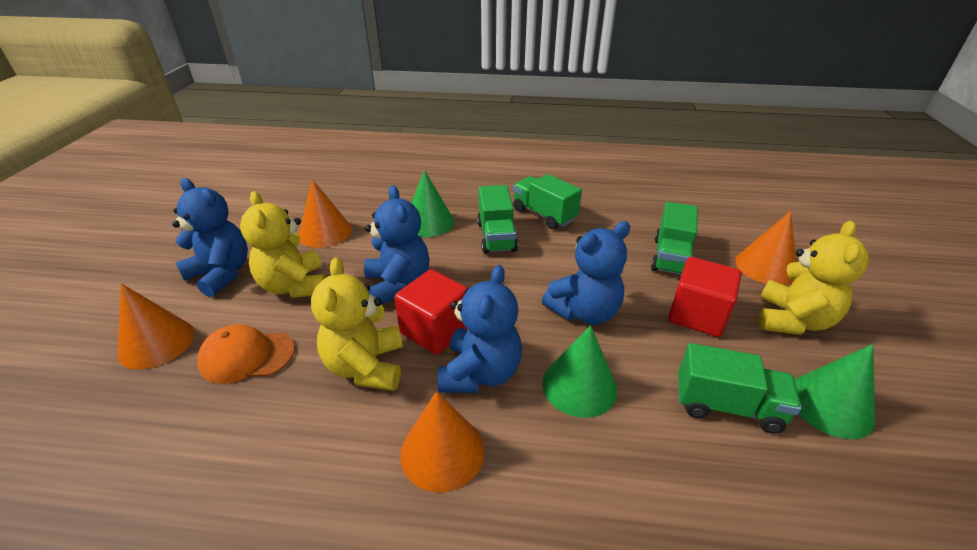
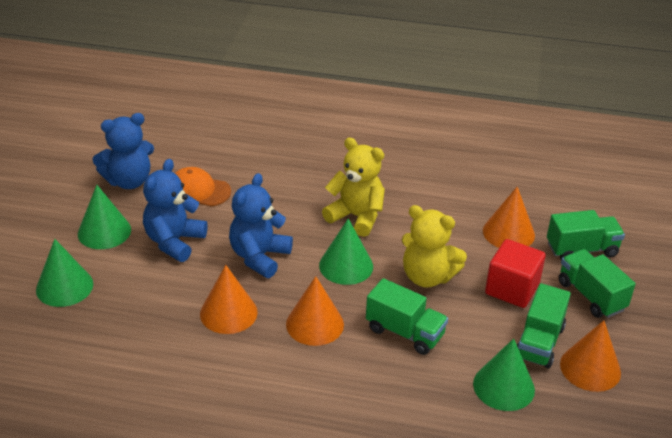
blue teddy bear: [172,178,248,297] [364,185,429,305] [438,265,522,393] [542,221,630,325] = 4 -> [92,113,154,189] [143,159,208,262] [229,173,293,278] = 3
green cone: [412,170,455,237] [542,325,618,418] [794,344,875,439] = 3 -> [36,239,93,307] [78,185,131,249] [319,219,373,285] [473,338,535,411] = 4
red cube: [394,269,468,355] [668,257,742,337] = 2 -> [485,239,546,308] = 1
yellow teddy bear: [240,191,326,298] [311,257,403,391] [759,221,869,335] = 3 -> [322,138,385,237] [402,205,467,287] = 2

